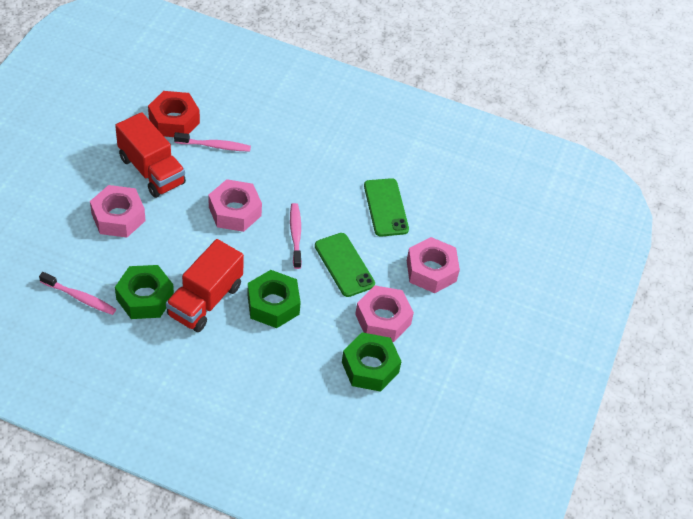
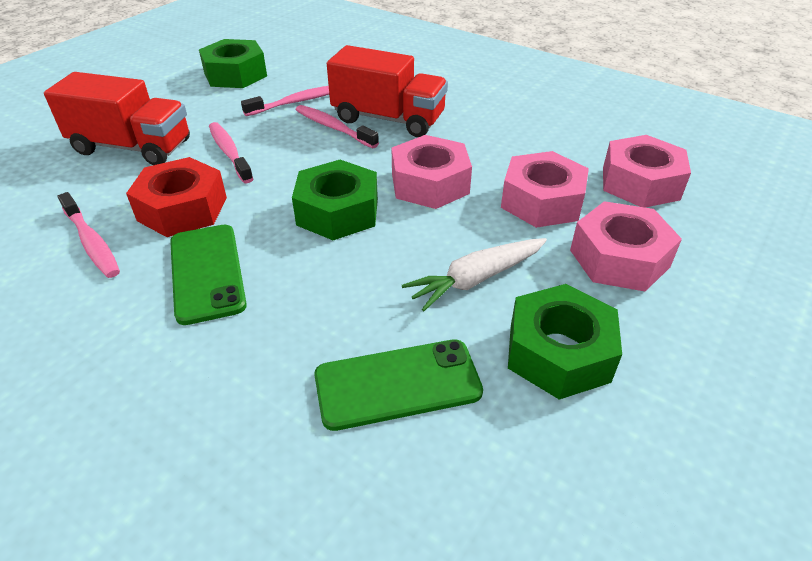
pink toothbrush: [39,272,116,315] [174,132,251,152] [290,203,302,269] = 3 -> [58,192,120,278] [209,122,253,183] [241,86,329,116] [296,105,379,148] = 4
white carrot: none = 0 -> [402,238,547,311] = 1

